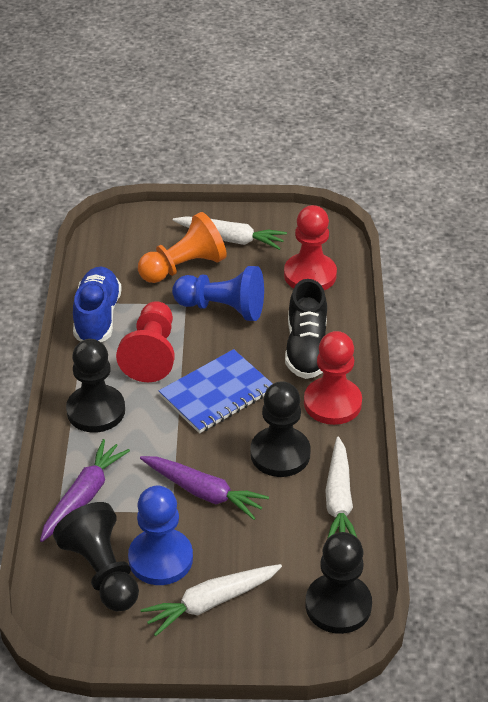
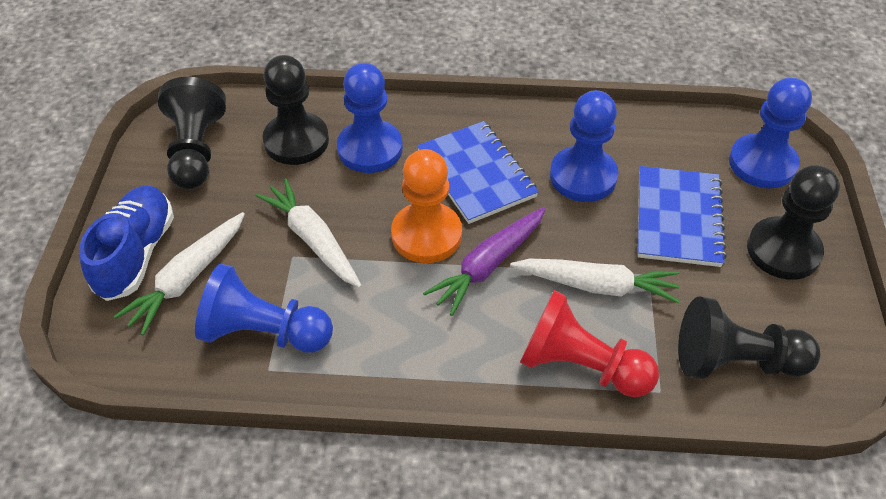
black shoe: [285,279,327,379] = 1 -> none = 0
blue notebook: [159,349,273,433] = 1 -> [417,121,539,224] [638,166,727,267] = 2
blue pawn: [128,486,193,585] [172,266,264,321] = 2 -> [195,264,333,352] [337,63,403,173] [550,90,618,202] [729,77,812,188] = 4
purple carrot: [40,439,130,542] [140,456,269,520] = 2 -> [423,207,546,316] = 1
red pawn: [116,301,175,382] [284,205,337,290] [304,331,362,425] = 3 -> [520,290,659,397] = 1

